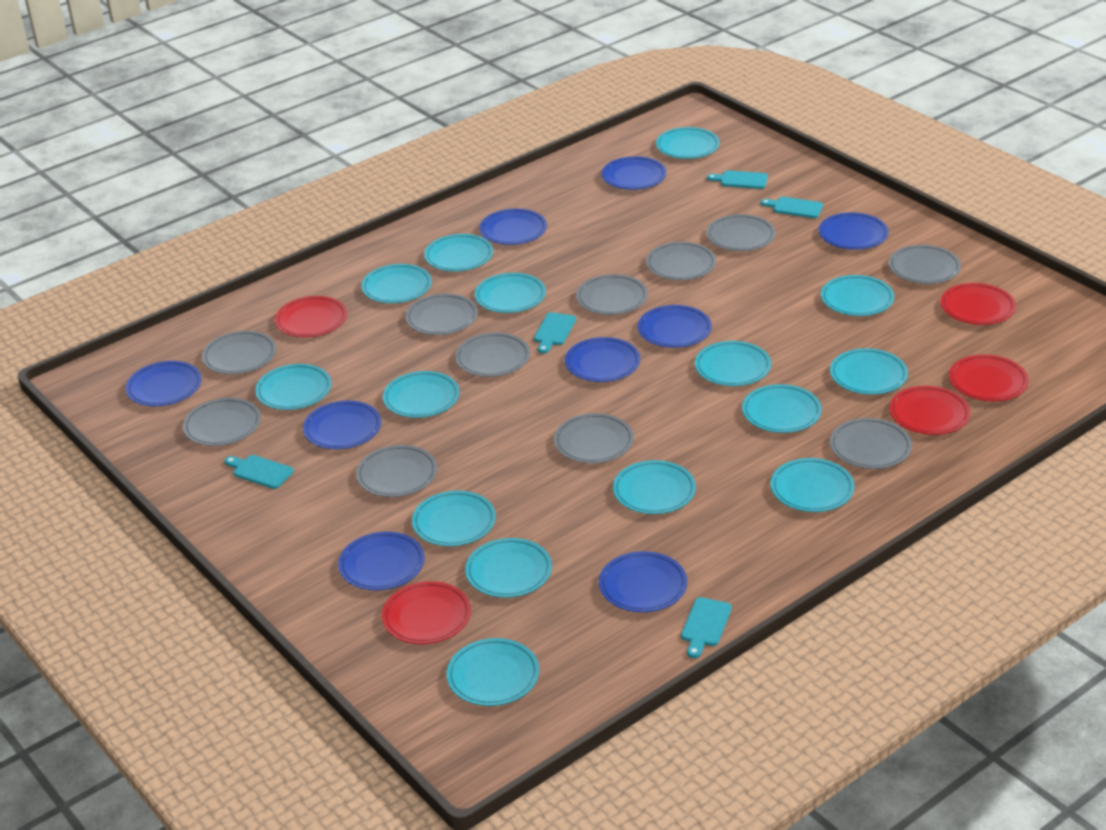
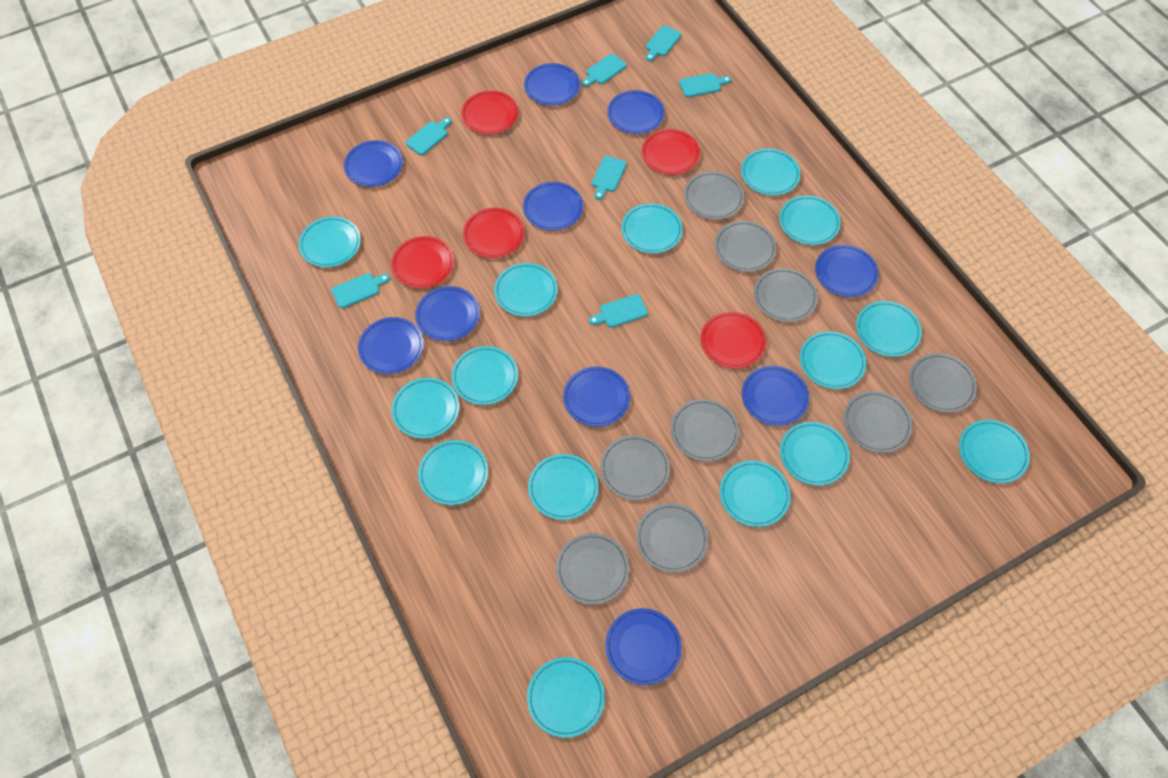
blue plate: [125,361,202,406] [303,401,381,449] [338,532,425,590] [479,209,547,245] [565,337,640,382] [599,551,687,612] [601,156,666,190] [638,305,712,348] [819,212,889,250] = 9 -> [344,140,403,187] [358,317,424,374] [415,286,480,341] [523,182,583,231] [524,63,580,106] [563,367,630,427] [605,608,682,685] [607,90,665,134] [742,366,809,426] [815,245,879,297] = 10
grey plate: [183,398,261,446] [202,331,276,374] [356,445,437,497] [405,293,478,335] [455,332,530,377] [554,413,634,463] [576,274,648,315] [646,242,716,280] [706,214,775,251] [830,418,912,469] [889,245,961,284] = 11 -> [556,533,629,604] [600,435,670,500] [636,503,708,573] [671,399,739,461] [684,171,744,220] [714,221,777,272] [754,268,818,322] [843,391,913,453] [909,353,977,413] = 9
turquoise cutting board: [225,455,294,489] [534,312,576,354] [681,597,732,658] [707,170,768,189] [760,197,823,218] = 5 -> [331,273,390,308] [406,117,452,155] [582,53,627,87] [589,294,648,328] [592,156,627,200] [646,25,681,61] [679,73,731,97] = 7

